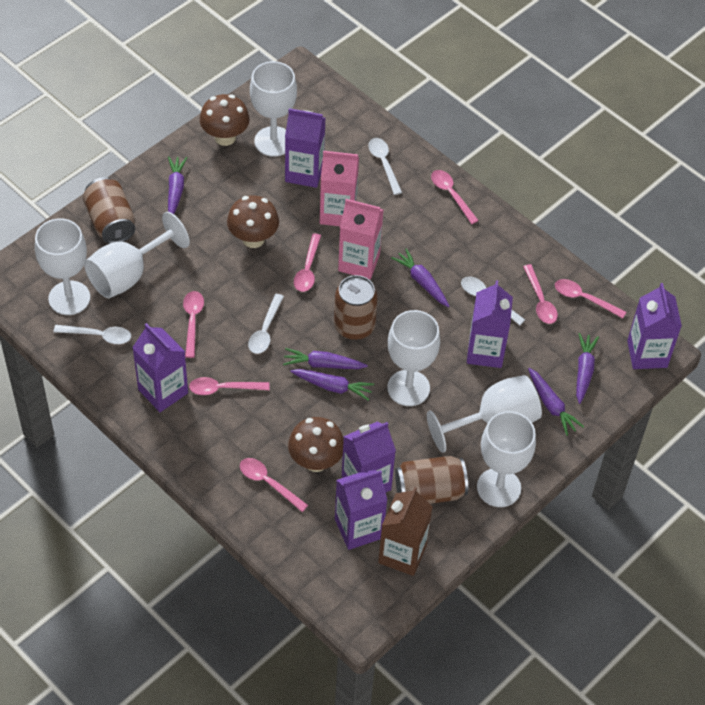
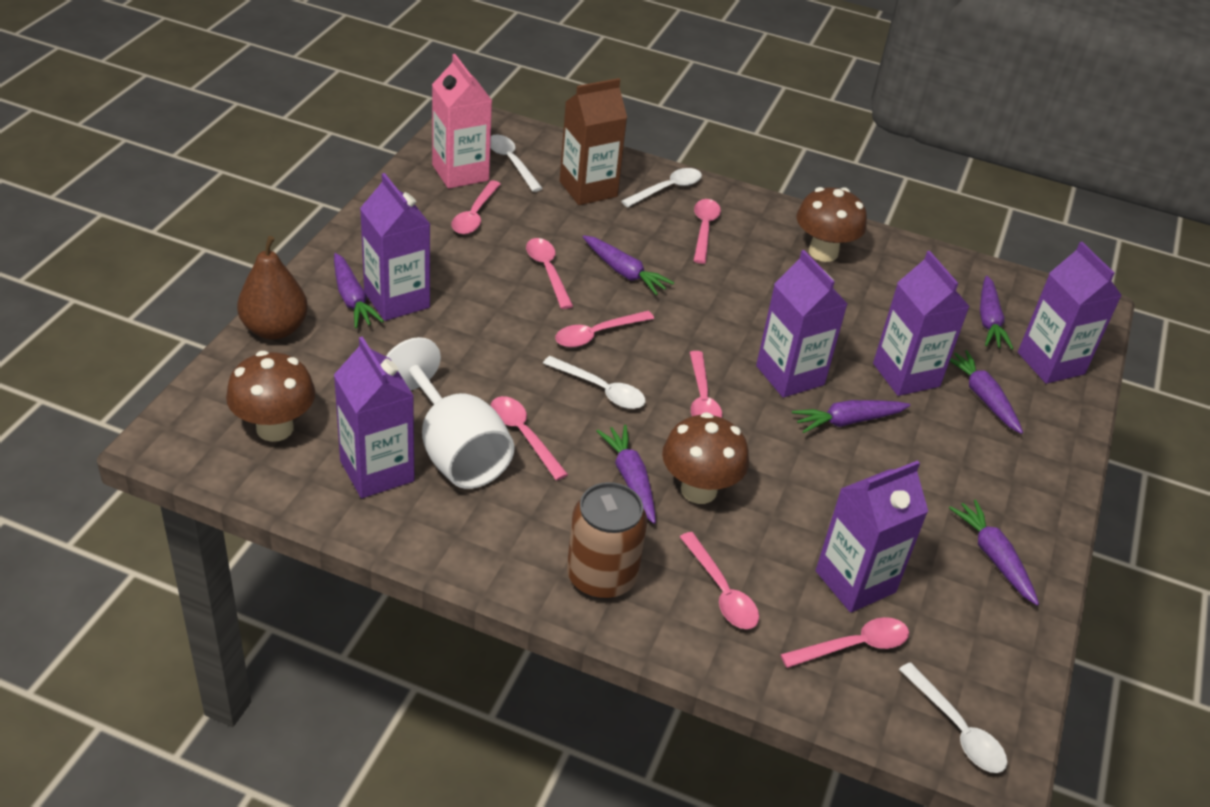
brown can: [83,177,135,244] [334,275,378,340] [395,456,468,504] = 3 -> [567,482,647,599] = 1
brown pear: none = 0 -> [237,236,308,339] = 1
pink carton: [320,151,359,226] [338,199,383,279] = 2 -> [432,54,492,189] = 1
pink spoon: [183,291,204,358] [189,377,270,395] [240,458,308,512] [294,233,321,292] [431,170,479,224] [523,264,558,324] [555,279,626,318] = 7 -> [452,180,501,234] [491,396,568,480] [526,238,573,309] [555,311,654,347] [680,532,759,629] [689,351,722,418] [694,199,721,264] [780,617,909,668] = 8
purple carrot: [168,157,187,214] [283,348,368,369] [290,369,374,401] [391,248,449,307] [528,368,584,436] [576,333,599,404] = 6 -> [334,253,384,328] [583,235,674,295] [597,425,656,524] [792,400,910,433] [949,500,1039,606] [950,350,1023,434] [980,276,1014,350] = 7
white goblet: [35,218,90,315] [84,212,190,298] [250,61,297,157] [387,310,440,406] [427,375,542,453] [477,411,536,507] = 6 -> [386,337,514,489] = 1

